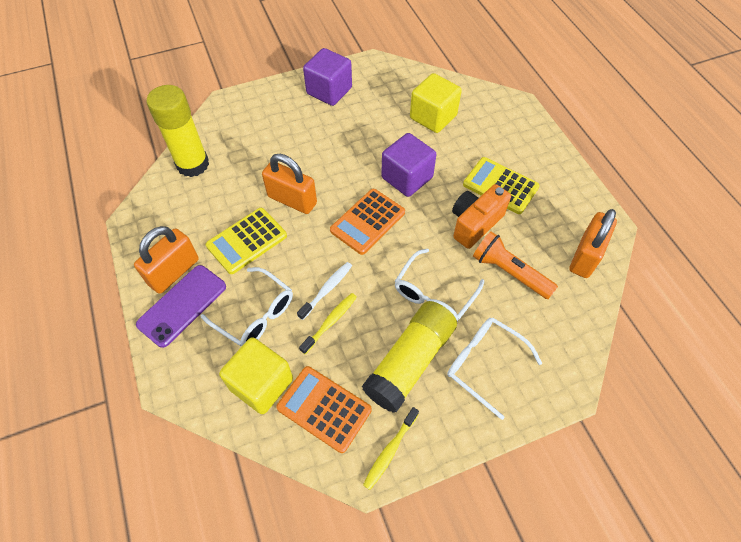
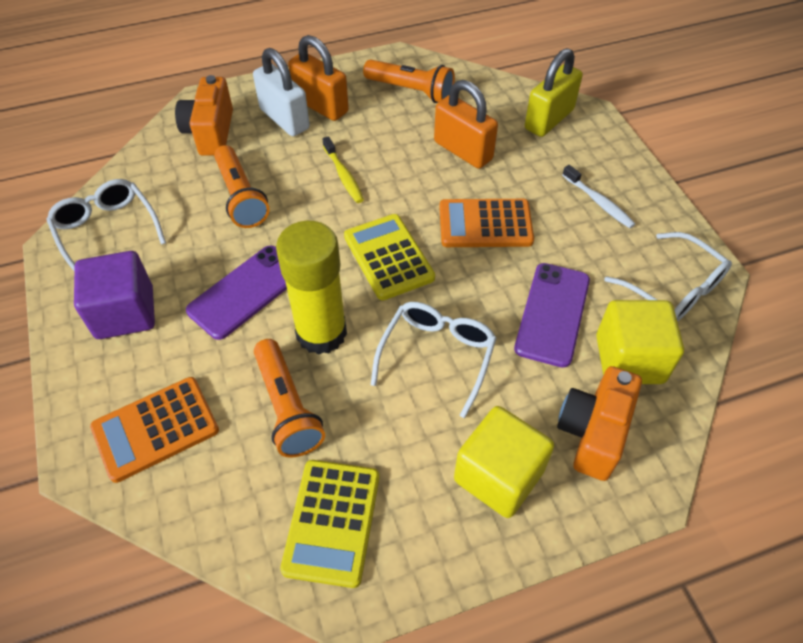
orange camera: [452,184,511,249] = 1 -> [175,75,233,156] [557,366,642,481] = 2
orange flashlight: [473,231,558,299] = 1 -> [214,145,269,228] [254,339,325,458] [363,59,455,103] = 3
orange padlock: [134,226,199,294] [262,154,317,214] [569,209,617,278] = 3 -> [288,35,349,121] [434,80,498,169] = 2
purple cube: [303,48,352,106] [381,133,437,197] = 2 -> [74,251,155,339] = 1
purple phone: [136,265,226,348] = 1 -> [186,245,287,340] [514,263,590,368] = 2
white padlock: none = 0 -> [253,48,310,136] = 1
yellow glue stick: [147,85,209,177] [362,301,457,413] = 2 -> [276,221,347,355] = 1
yellow padlock: none = 0 -> [525,48,583,137] = 1
yellow toothbrush: [299,293,357,354] [363,407,419,490] = 2 -> [322,136,364,203] = 1

